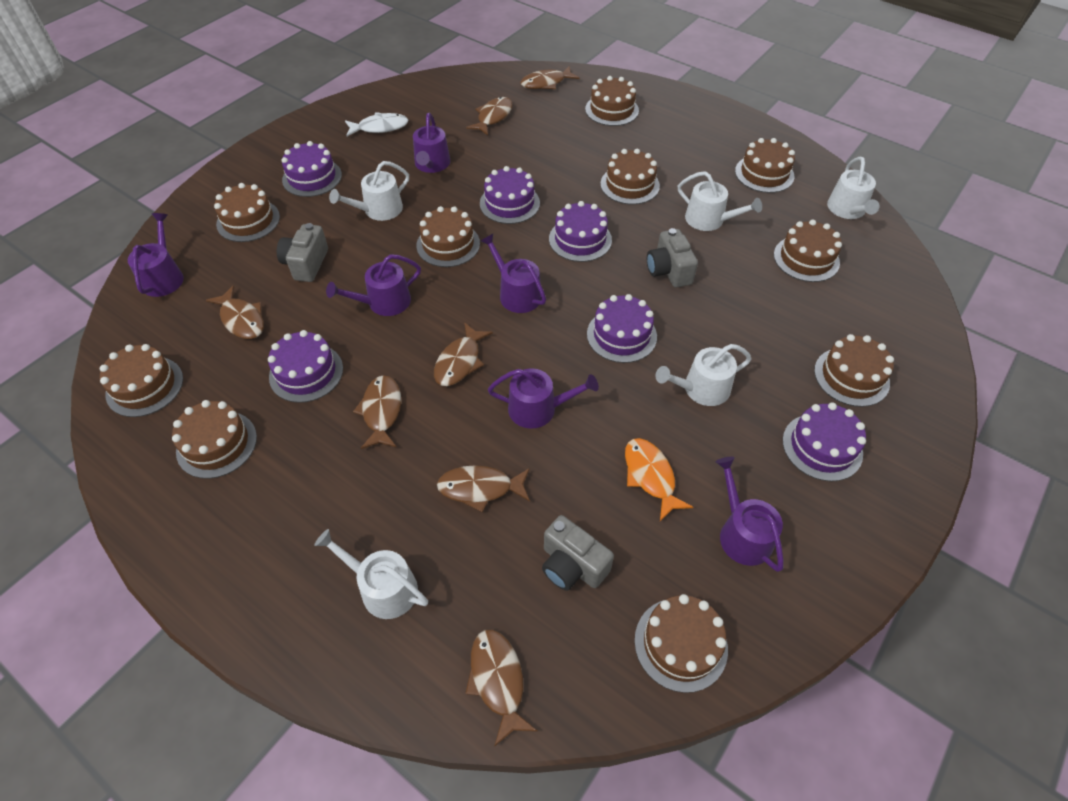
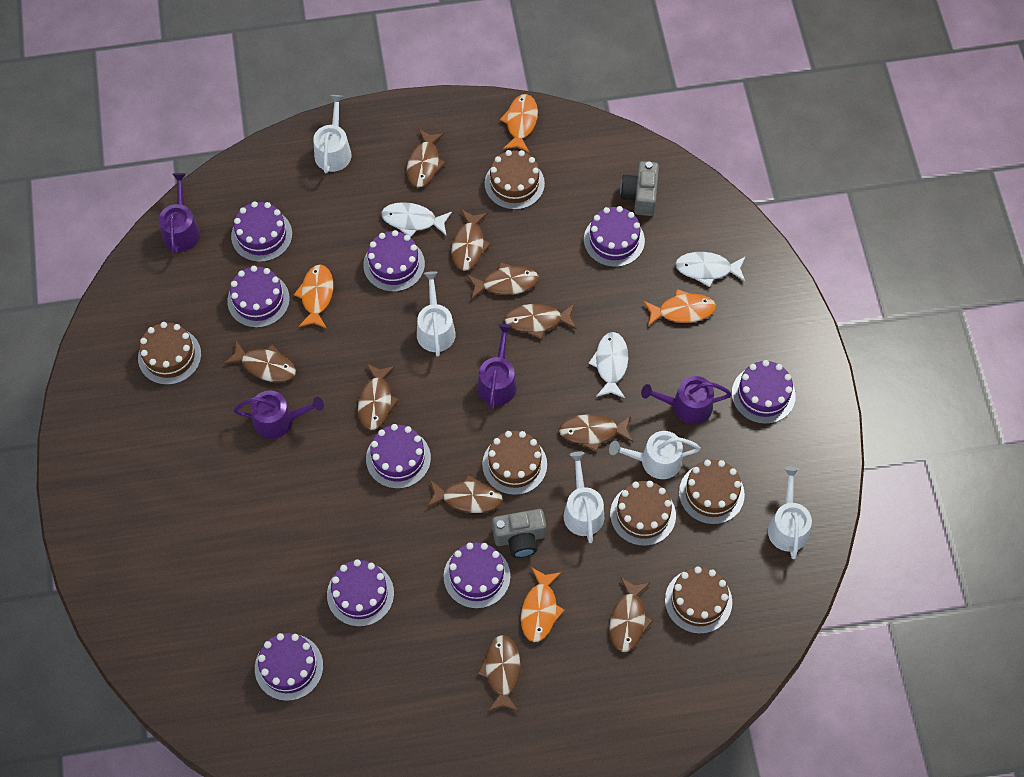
brown cake: [100,344,183,417] [172,400,257,479] [214,183,280,242] [416,206,480,267] [585,76,639,126] [600,149,660,205] [634,594,728,693] [735,138,795,193] [774,220,842,282] [814,334,894,407] = 10 -> [138,322,201,385] [482,431,547,495] [485,150,545,210] [610,481,676,546] [665,566,732,634] [679,460,745,524] = 6
brown fish: [206,285,264,339] [353,375,401,449] [434,322,493,386] [437,465,530,512] [465,629,538,747] [466,97,512,135] [520,66,580,89] = 7 -> [224,340,296,382] [358,363,399,430] [407,129,446,187] [427,475,503,513] [451,210,491,271] [467,262,539,300] [477,635,520,712] [505,304,577,339] [559,414,633,452] [609,577,653,652] = 10
grey camera: [277,223,328,282] [542,515,614,591] [647,228,698,288] = 3 -> [492,509,546,558] [620,161,659,216] = 2
orange fish: [625,438,693,521] = 1 -> [294,265,333,329] [500,94,538,153] [521,567,564,642] [643,289,716,326] = 4
purple cake: [268,330,343,403] [282,141,342,197] [480,166,540,224] [549,201,612,262] [587,294,657,363] [782,402,866,481] = 6 -> [227,266,290,328] [231,201,292,262] [255,633,323,701] [327,559,394,627] [363,230,425,292] [366,424,431,489] [444,542,510,609] [584,206,645,267] [732,360,796,424] = 9
purple watering can: [128,213,184,297] [326,254,421,316] [413,113,450,173] [481,234,546,313] [488,368,599,429] [715,457,784,572] = 6 -> [159,173,200,255] [233,391,324,439] [477,324,517,411] [641,376,732,424] = 4
white fish: [345,112,408,136] = 1 -> [381,202,452,237] [588,332,628,398] [675,252,746,287] = 3

